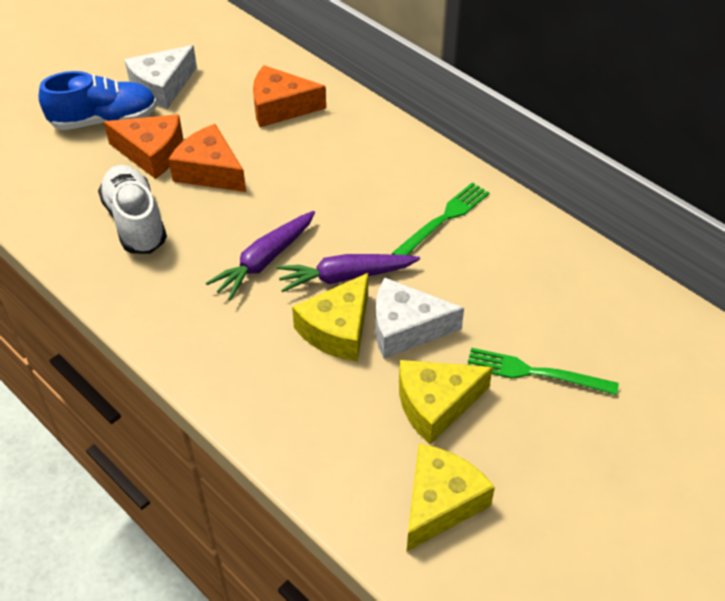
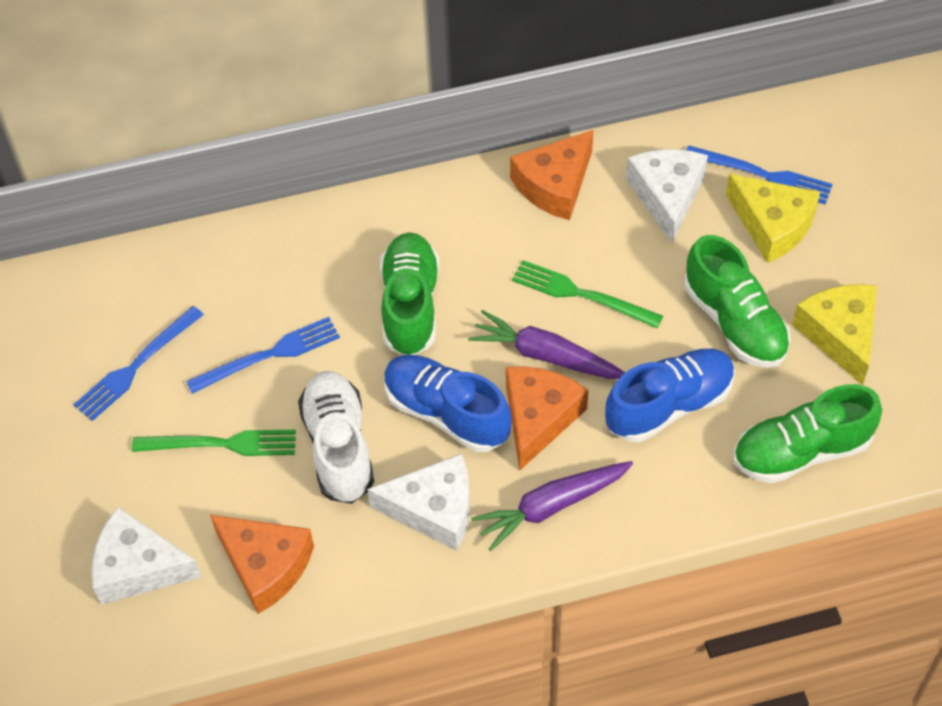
blue fork: none = 0 -> [74,306,204,421] [186,317,340,394] [686,145,833,204] = 3
blue shoe: [38,71,157,130] = 1 -> [384,355,512,452] [605,349,735,442] = 2
green shoe: none = 0 -> [380,232,439,355] [684,235,791,368] [733,384,882,484] = 3
white cheese: [124,45,197,109] [375,278,464,359] = 2 -> [91,507,202,605] [367,454,470,551] [626,149,708,243] = 3
yellow cheese: [292,273,368,362] [399,360,493,444] [407,444,495,551] = 3 -> [726,174,820,263] [792,284,877,385] = 2

